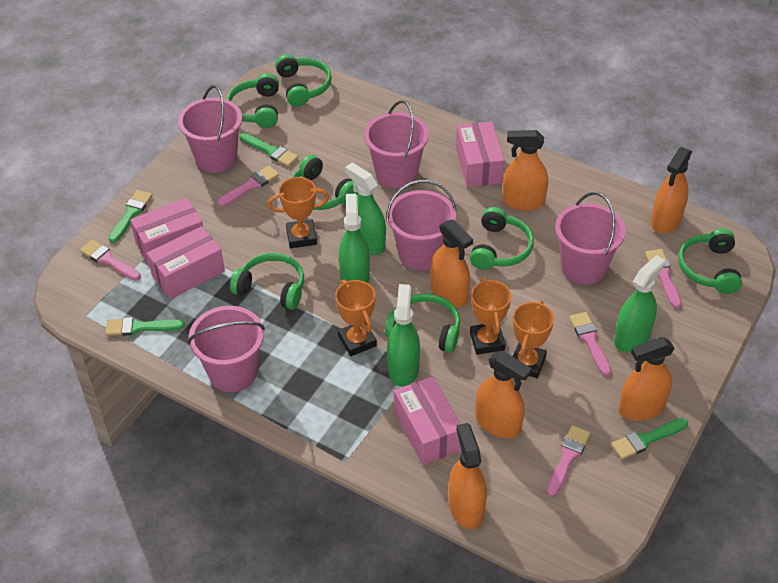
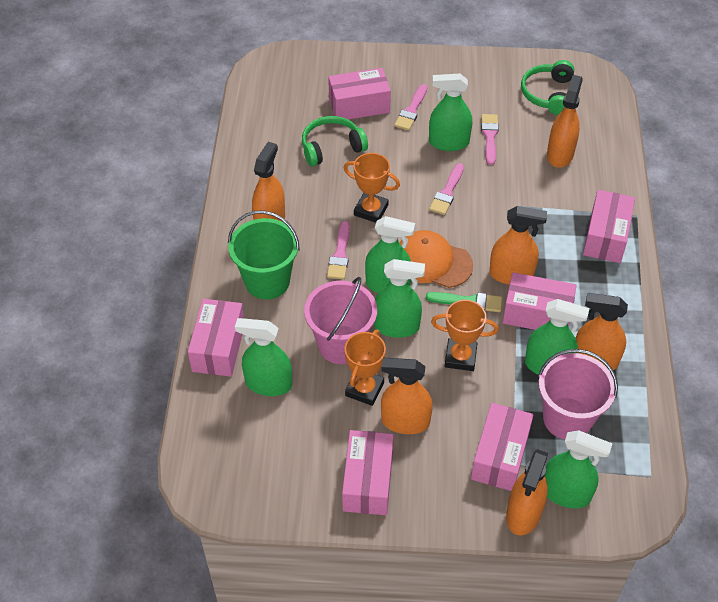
green brush: [106,317,185,336] [109,190,152,243] [240,133,298,167] [611,418,688,460] = 4 -> [426,292,502,312] = 1
green bucket: none = 0 -> [228,211,300,299] = 1
green headphones: [227,73,279,128] [230,253,304,310] [275,54,332,107] [291,155,358,210] [385,294,460,353] [470,207,534,270] [678,229,742,294] = 7 -> [302,116,368,166] [521,60,574,115] = 2
green spray bottle: [339,194,370,283] [345,163,386,255] [387,284,420,387] [614,255,665,352] = 4 -> [235,318,292,396] [365,216,415,293] [374,259,425,338] [429,73,472,151] [525,299,589,374] [545,430,613,508] = 6
orange cap: none = 0 -> [399,230,473,288] = 1
orange trophy: [267,177,329,248] [335,279,377,356] [470,278,511,355] [513,300,554,378] = 4 -> [344,153,400,223] [344,329,386,406] [431,300,499,371] = 3
pink box: [130,198,203,265] [147,226,225,299] [394,376,461,465] [456,121,504,187] = 4 -> [188,299,244,377] [328,68,391,120] [342,430,394,515] [471,403,533,491] [502,272,577,330] [583,190,635,263] = 6
pink brush: [80,240,141,281] [218,166,279,206] [547,425,590,497] [569,312,611,376] [645,249,682,309] = 5 -> [327,221,350,280] [394,84,427,131] [429,163,464,215] [481,114,499,165] = 4
pink bucket: [178,85,242,173] [188,306,265,392] [364,100,429,189] [386,180,457,271] [555,192,626,285] = 5 -> [304,277,377,364] [538,349,618,439] = 2

